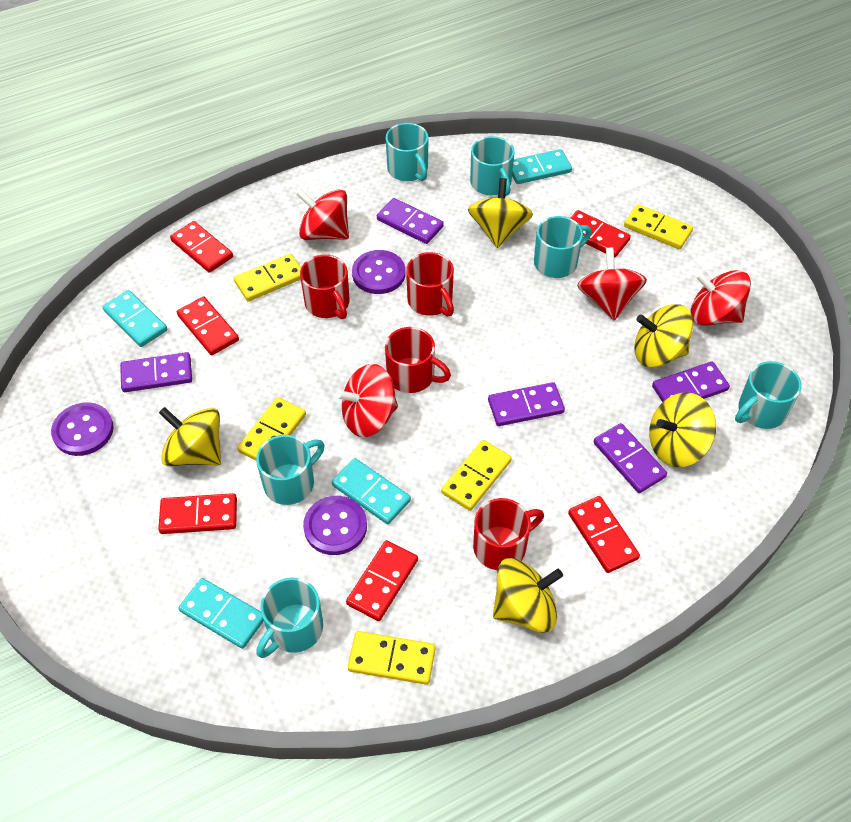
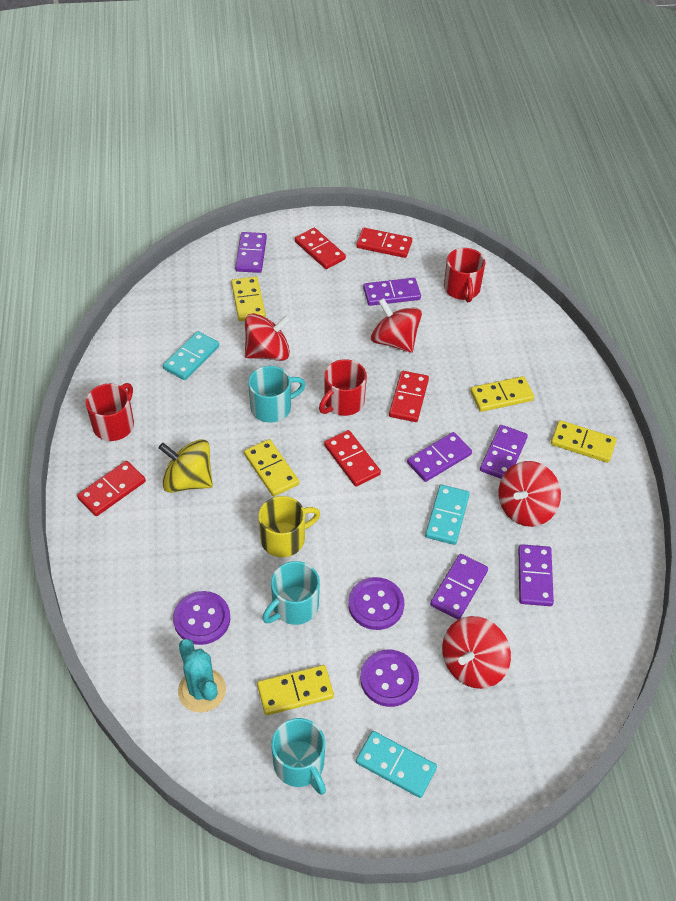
purple domino: [120,352,192,392] [377,198,444,244] [488,382,565,426] [594,423,667,493] [652,362,730,402] = 5 -> [235,232,267,273] [363,278,421,306] [407,432,472,482] [430,554,488,620] [480,425,528,479] [518,544,554,606] = 6
red domino: [158,493,237,534] [170,221,233,273] [177,297,239,355] [346,540,418,621] [568,496,640,573] [571,210,631,257] = 6 -> [77,461,146,516] [295,228,346,269] [324,430,381,486] [356,228,412,258] [389,371,429,422] = 5
red mug: [300,255,350,319] [385,327,451,393] [406,252,454,316] [473,498,544,570] = 4 -> [86,383,134,441] [319,359,367,416] [444,248,485,302] = 3
turquoise cactus: none = 0 -> [178,639,226,713] = 1
turquoise domino: [103,290,167,347] [178,578,264,649] [332,458,411,524] [512,149,572,184] = 4 -> [163,331,219,380] [356,731,437,798] [425,485,470,545] = 3
turquoise mug: [256,435,324,505] [256,577,323,658] [386,123,429,181] [470,136,515,196] [534,216,591,278] [735,361,801,429] = 6 -> [248,366,306,422] [262,561,320,625] [271,718,326,795] = 3
yellow mug: none = 0 -> [258,496,320,557] = 1
yellow spinning top: [159,407,221,467] [468,178,533,248] [493,558,563,633] [634,304,693,367] [649,392,716,467] = 5 -> [159,439,213,493] = 1

